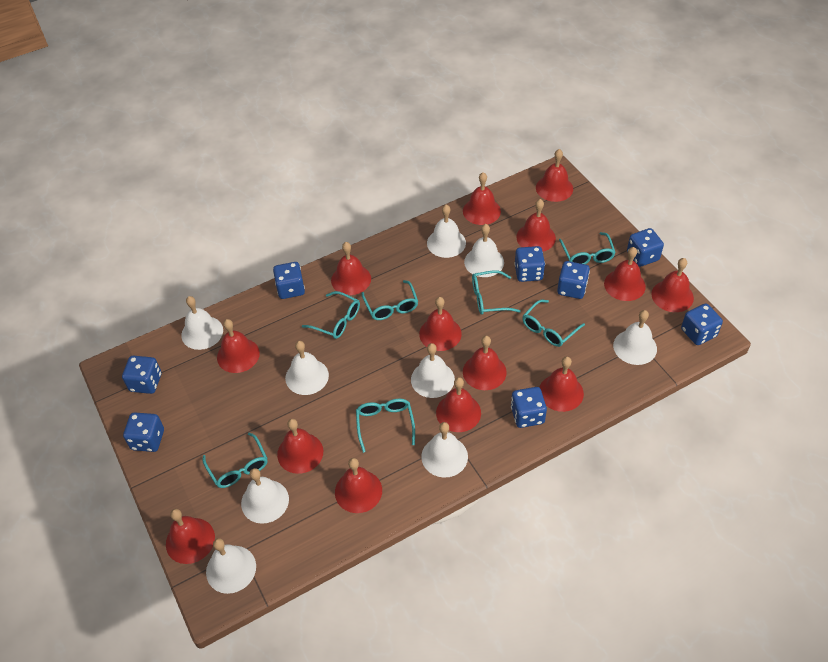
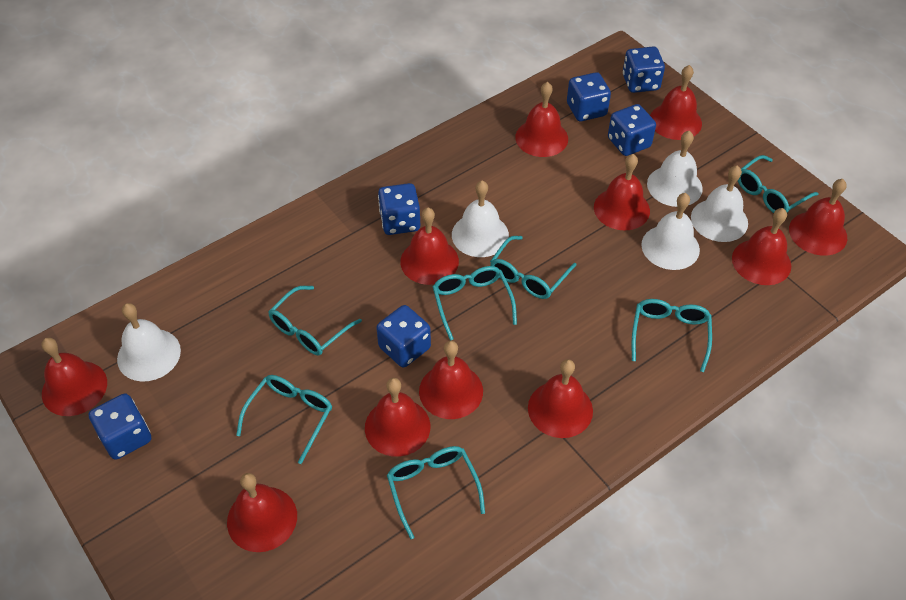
blue dice: [122,356,162,394] [123,412,164,452] [273,262,305,299] [511,387,547,428] [514,246,545,282] [557,261,590,299] [627,228,664,267] [681,304,723,345] = 8 -> [89,393,151,460] [376,305,431,368] [378,183,420,235] [567,72,611,121] [608,104,656,156] [623,47,665,93] = 6
red bell: [166,509,215,564] [217,319,260,373] [277,419,323,474] [331,242,371,295] [335,458,382,513] [419,297,462,351] [436,377,481,432] [463,172,501,225] [463,336,507,390] [516,199,556,251] [536,149,573,202] [539,356,584,412] [604,247,646,301] [651,258,694,312] = 14 -> [41,338,107,416] [227,473,297,552] [365,378,430,457] [400,208,459,285] [419,341,483,419] [515,82,568,157] [528,359,593,438] [594,154,650,231] [650,65,702,140] [732,208,791,285] [789,179,847,256] = 11
white bell: [181,296,223,350] [206,538,256,594] [241,468,289,524] [285,341,329,395] [411,343,455,398] [421,422,468,478] [427,205,466,258] [464,224,504,277] [613,310,657,365] = 9 -> [117,303,181,382] [452,181,509,257] [641,193,700,270] [647,131,703,207] [691,165,748,242] = 5

